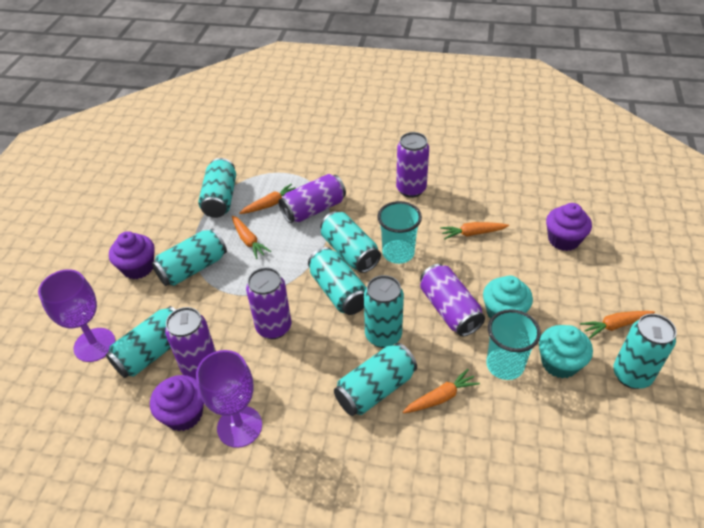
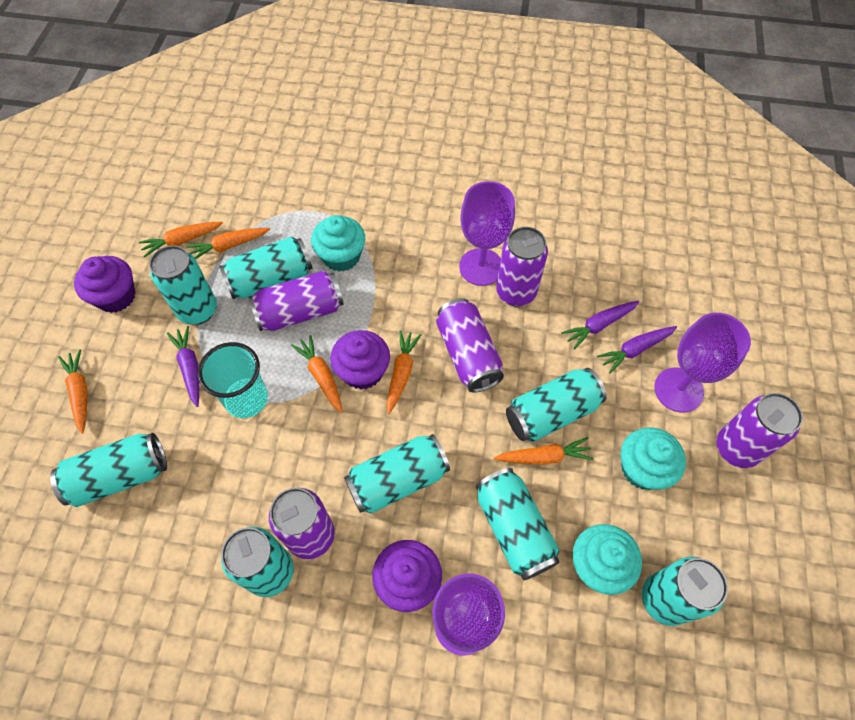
orange carrot: [232,216,271,259] [239,184,296,214] [403,369,480,414] [440,222,509,240] [580,311,655,338] = 5 -> [58,349,88,434] [139,222,223,258] [186,228,270,260] [291,335,343,413] [387,330,421,414] [494,437,594,465] = 6
purple carrot: none = 0 -> [167,326,199,407] [561,301,639,349] [597,326,677,374] = 3
purple goblet: [38,269,115,362] [196,350,262,448] = 2 -> [432,573,505,656] [459,181,515,286] [654,313,751,412] = 3
turquoise cup: [377,201,422,264] [486,309,541,380] = 2 -> [198,342,268,418] = 1
turquoise cupcake: [483,276,533,319] [539,325,593,378] = 2 -> [311,215,365,272] [573,524,642,595] [621,428,686,490] = 3

